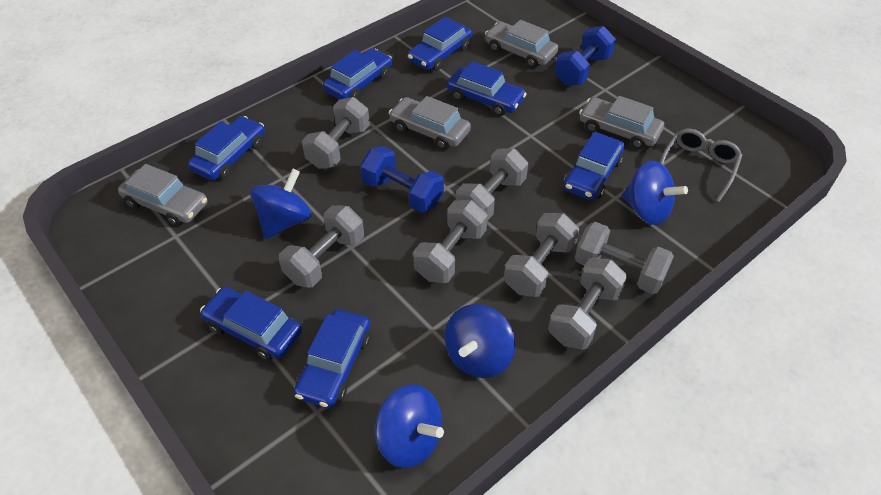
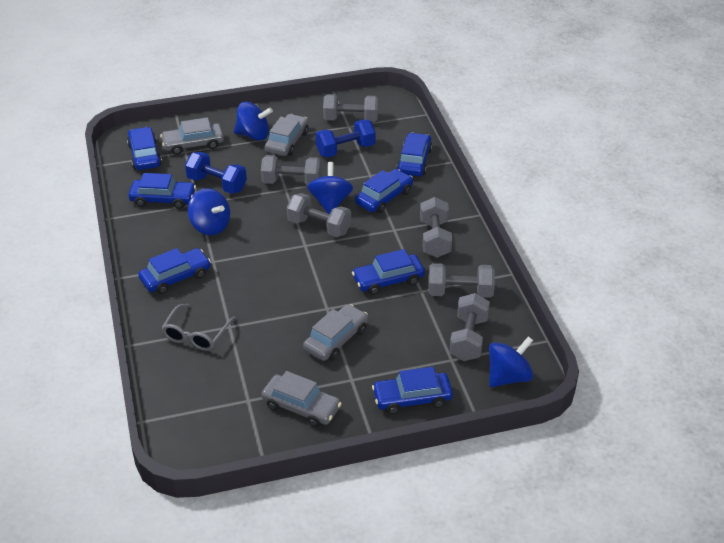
grey dumbbell: [279,205,364,288] [302,97,370,169] [413,200,488,283] [456,148,528,221] [504,213,579,297] [548,258,628,349] [575,222,674,294] = 7 -> [261,155,321,186] [287,193,351,237] [323,94,378,122] [420,197,452,258] [429,263,495,298] [449,293,490,361] = 6

